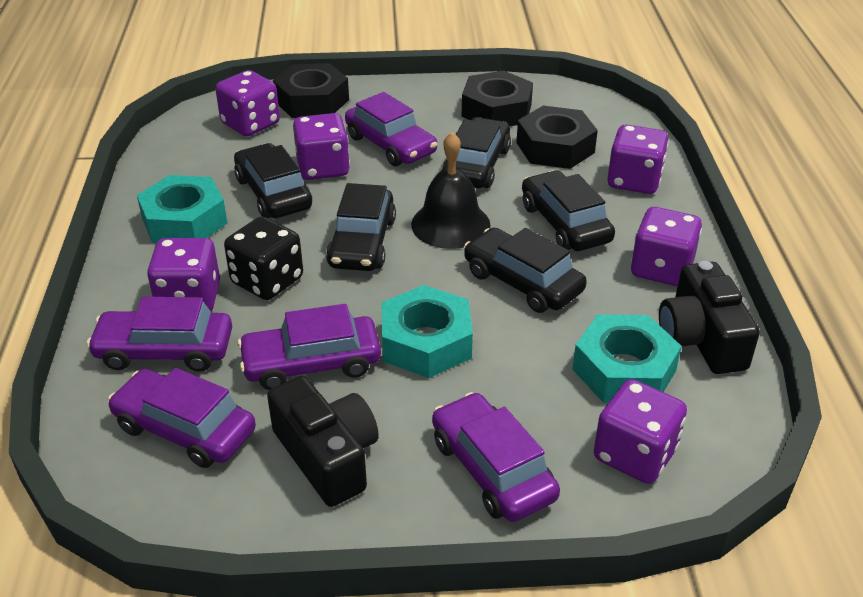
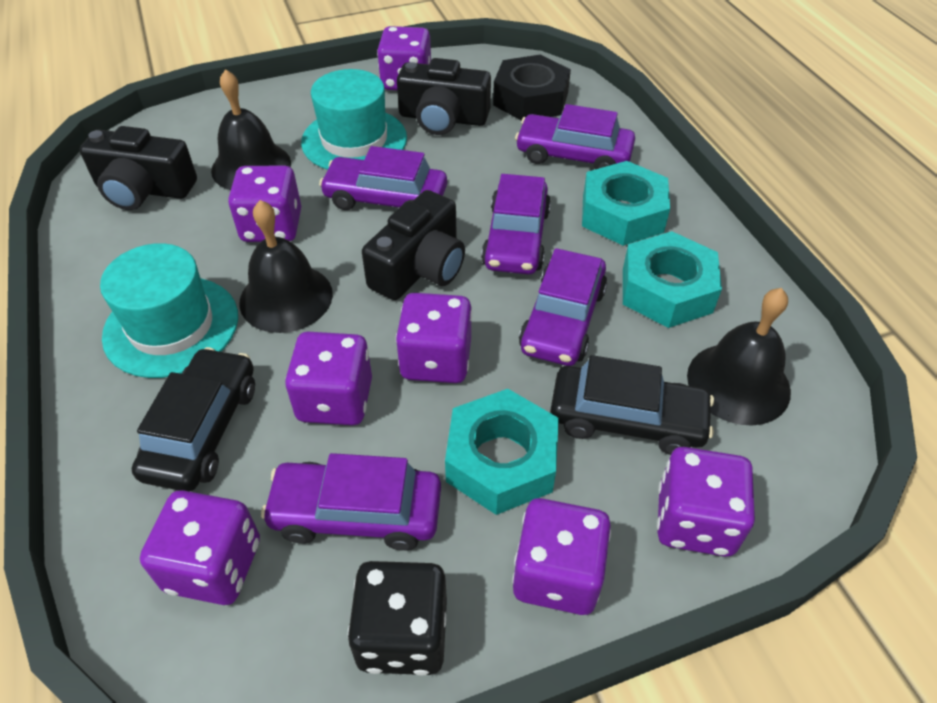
black bell: [411,132,491,249] = 1 -> [211,69,291,190] [239,200,333,333] [687,288,791,426] = 3
black camera: [267,376,379,507] [659,261,760,374] = 2 -> [79,126,197,210] [362,190,465,300] [397,58,491,135] = 3
black car: [234,143,312,218] [326,183,396,271] [441,117,511,188] [464,228,587,313] [522,170,615,251] = 5 -> [132,347,255,491] [550,355,714,455] = 2
black nut: [273,63,349,118] [462,70,533,126] [516,106,598,169] = 3 -> [493,55,571,121] = 1
purple dice: [147,238,220,311] [215,70,280,136] [293,113,350,180] [594,379,687,484] [607,125,669,194] [631,207,702,286] = 6 -> [140,490,260,605] [228,166,301,242] [285,332,372,425] [377,26,431,90] [396,293,472,383] [512,498,611,615] [657,447,755,557] = 7
turquoise hat: none = 0 -> [100,243,238,378] [301,69,407,170] = 2

